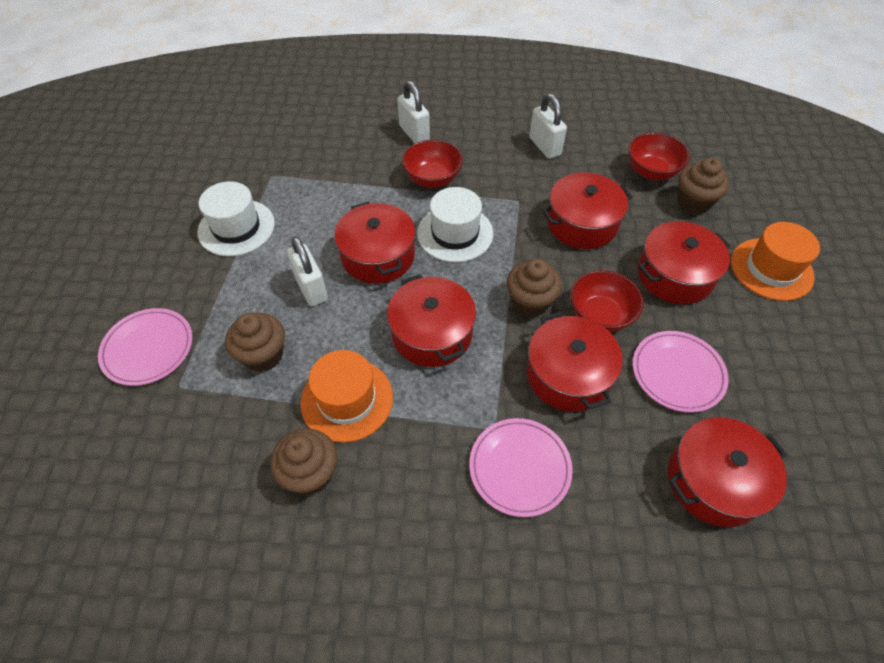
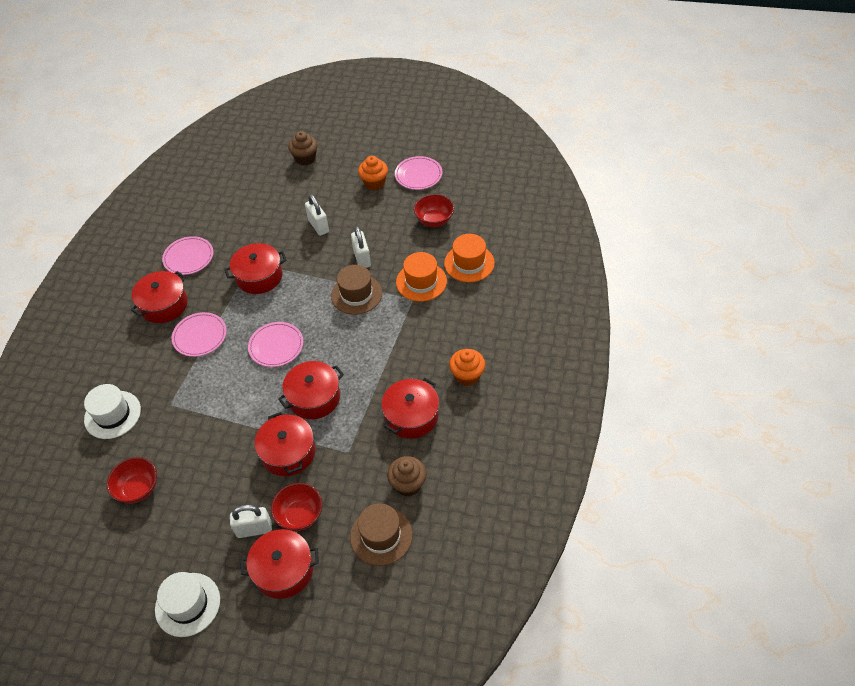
brown cupcake: [225,313,285,372] [270,428,338,495] [507,259,562,317] [677,158,729,215] = 4 -> [288,131,318,166] [387,456,426,497] = 2
brown hat: none = 0 -> [331,265,382,315] [350,504,413,566] = 2
orange cupcake: none = 0 -> [358,156,388,190] [449,349,485,386] = 2
pink plate: [98,308,193,386] [469,418,573,517] [633,331,729,413] = 3 -> [162,236,214,275] [172,312,227,357] [248,322,303,367] [395,156,442,190] = 4

